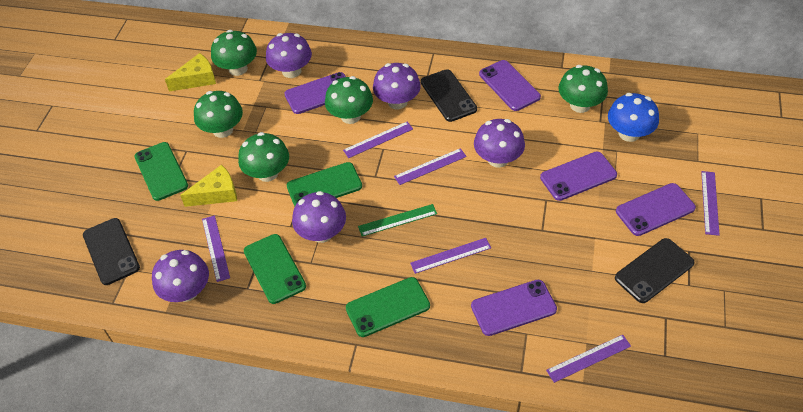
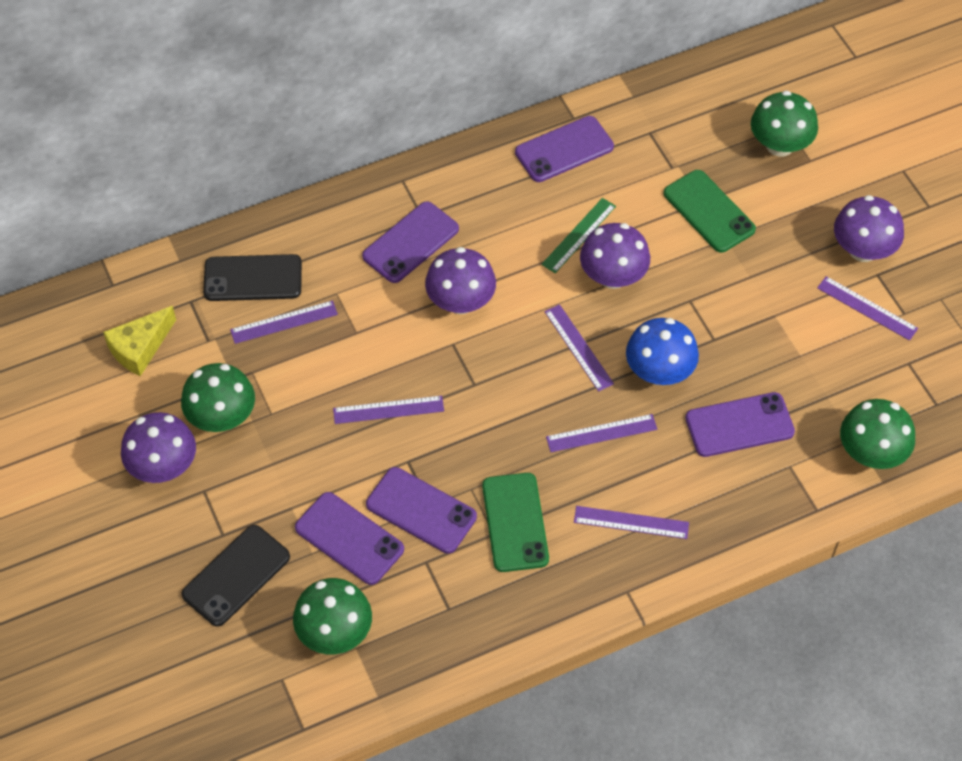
black phone: [83,218,140,285] [421,69,477,122] [615,238,694,303] = 3 -> [181,525,290,626] [203,254,302,301] = 2
green mushroom: [194,91,243,138] [211,30,257,76] [238,132,289,182] [325,76,373,124] [558,65,608,113] = 5 -> [181,363,255,432] [293,578,372,655] [751,91,818,156] [840,399,915,469] = 4
green phone: [134,142,188,201] [244,234,306,304] [287,162,362,207] [346,277,430,337] = 4 -> [482,473,549,572] [664,170,756,252] = 2
purple mushroom: [152,250,209,302] [266,33,312,78] [292,191,346,243] [373,63,421,109] [474,119,525,168] = 5 -> [121,412,196,483] [425,247,496,314] [580,223,650,289] [834,195,904,262] = 4
yellow cheese: [165,53,216,92] [180,165,237,207] = 2 -> [103,306,176,376] = 1

